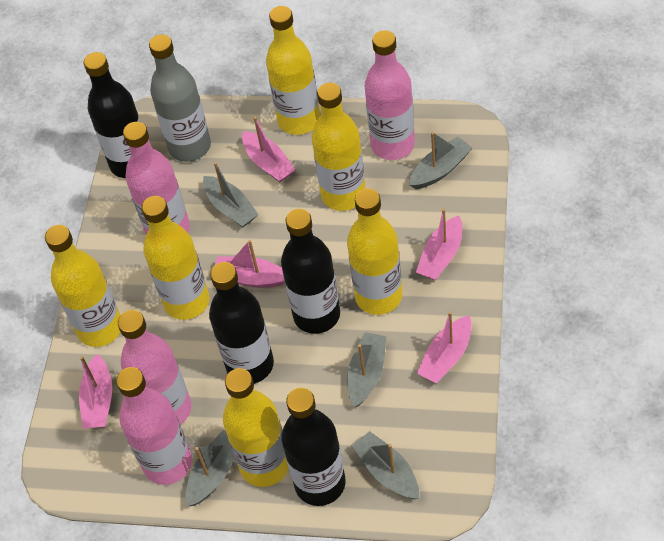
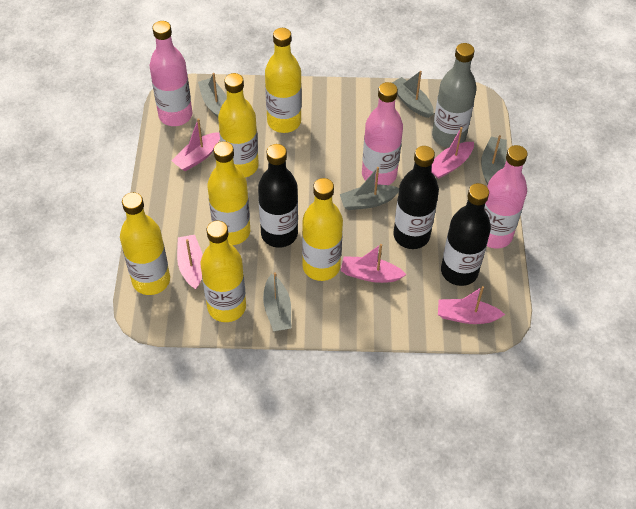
black bottle: [84,52,141,178] [209,262,274,384] [281,209,340,334] [281,388,346,506] = 4 -> [258,144,298,248] [393,146,439,249] [441,183,491,286] = 3
pink bottle: [116,367,192,485] [118,310,192,425] [123,122,190,234] [365,30,415,160] = 4 -> [150,21,192,126] [362,82,403,185] [484,145,527,248] = 3

